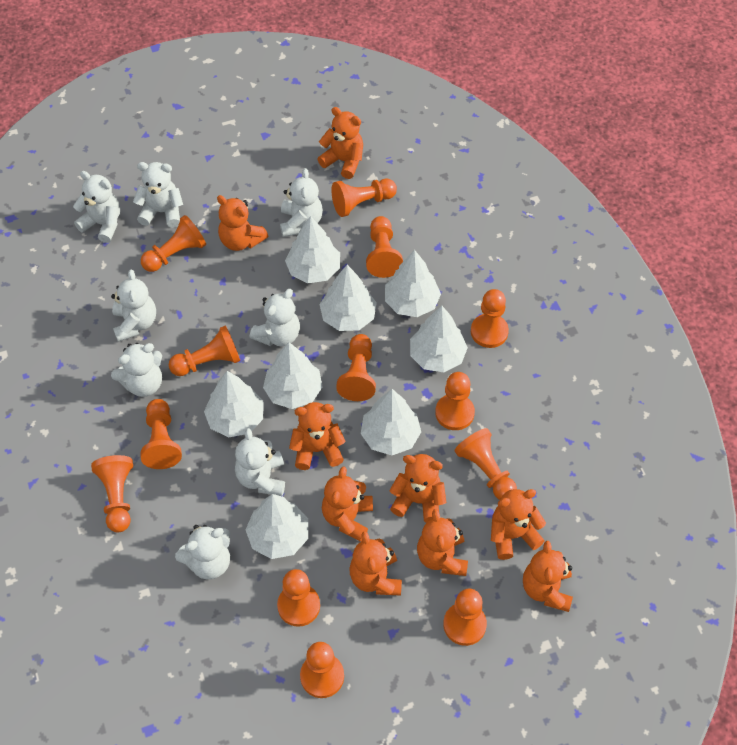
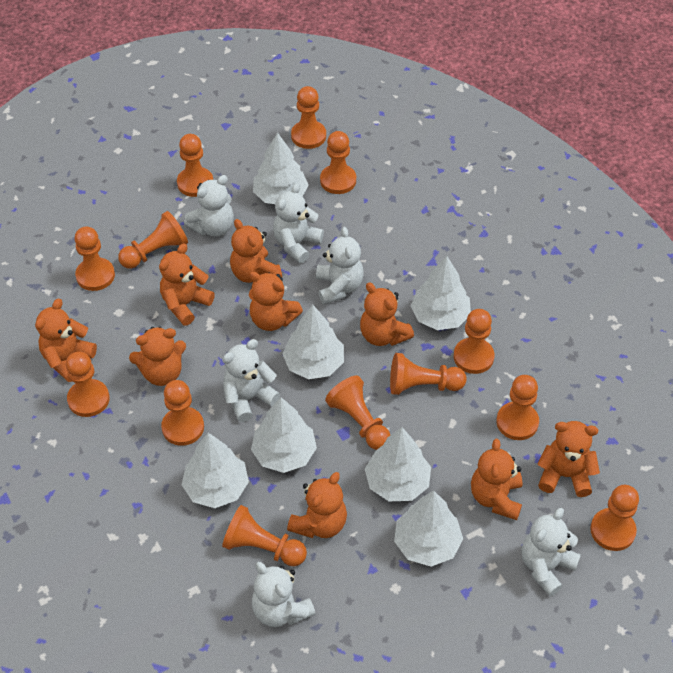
white teddy bear: [73,171,120,243] [111,270,156,342] [111,343,162,397] [133,162,183,228] [175,525,230,579] [235,428,285,496] [250,289,300,346] [280,168,323,237] = 8 -> [184,175,234,236] [222,339,280,422] [252,562,316,627] [273,183,324,263] [316,227,364,305] [521,508,581,596] = 6
white tree: [204,371,263,438] [246,494,308,559] [263,342,323,409] [285,216,340,283] [319,265,377,331] [361,389,421,455] [385,250,441,317] [410,306,468,372] = 8 -> [182,433,249,508] [251,397,317,473] [253,132,309,204] [282,305,344,379] [365,427,431,501] [394,491,463,567] [411,256,471,330] = 7

